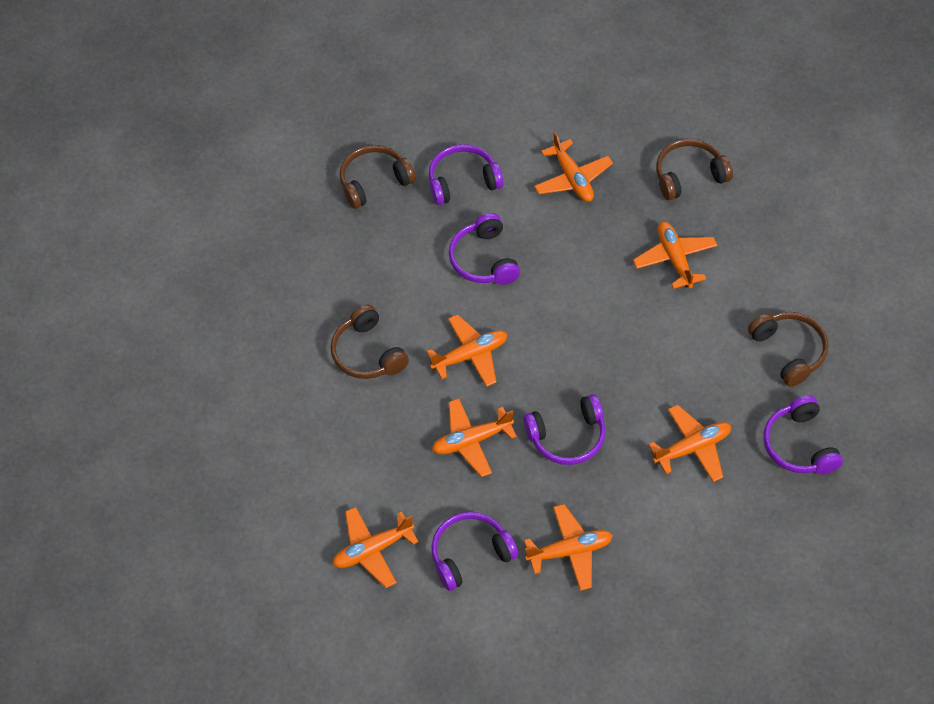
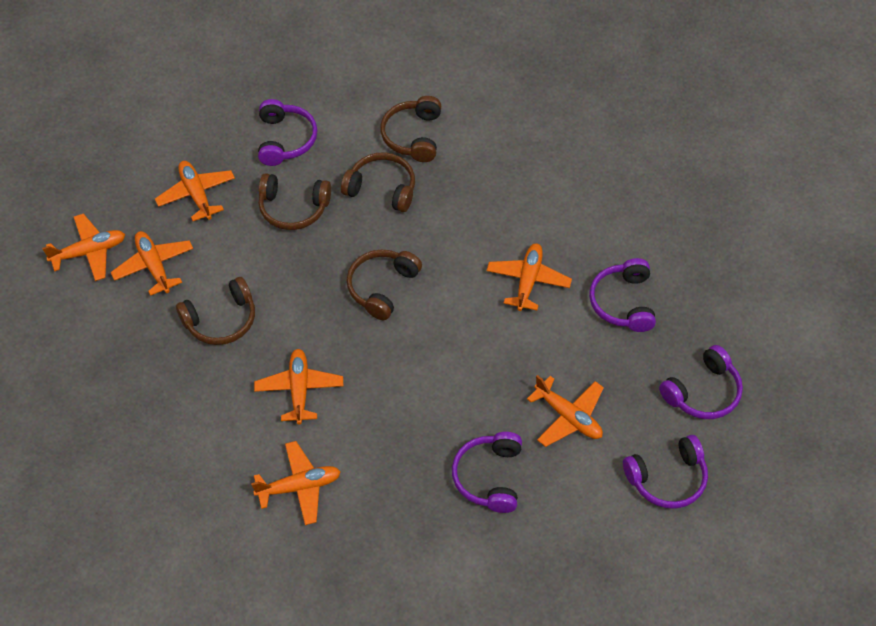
brown headphones: [330,304,409,379] [340,145,416,209] [656,139,733,200] [748,312,828,387] = 4 -> [176,277,255,345] [259,173,331,230] [341,152,415,212] [347,250,422,320] [380,96,441,162] = 5

